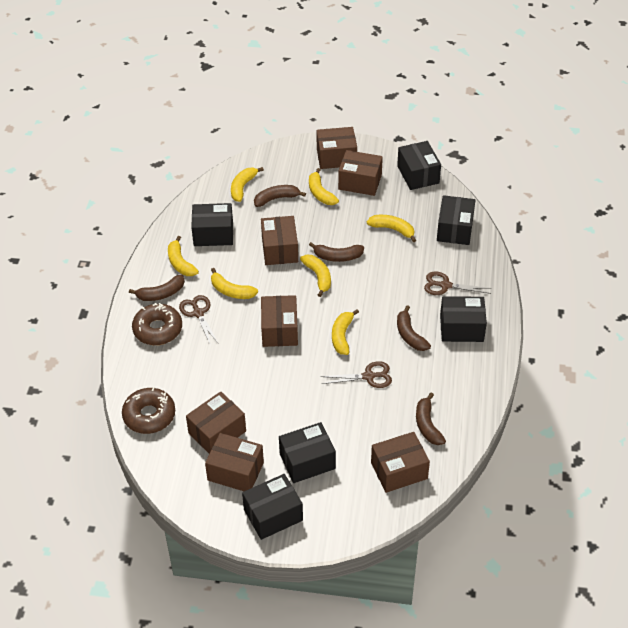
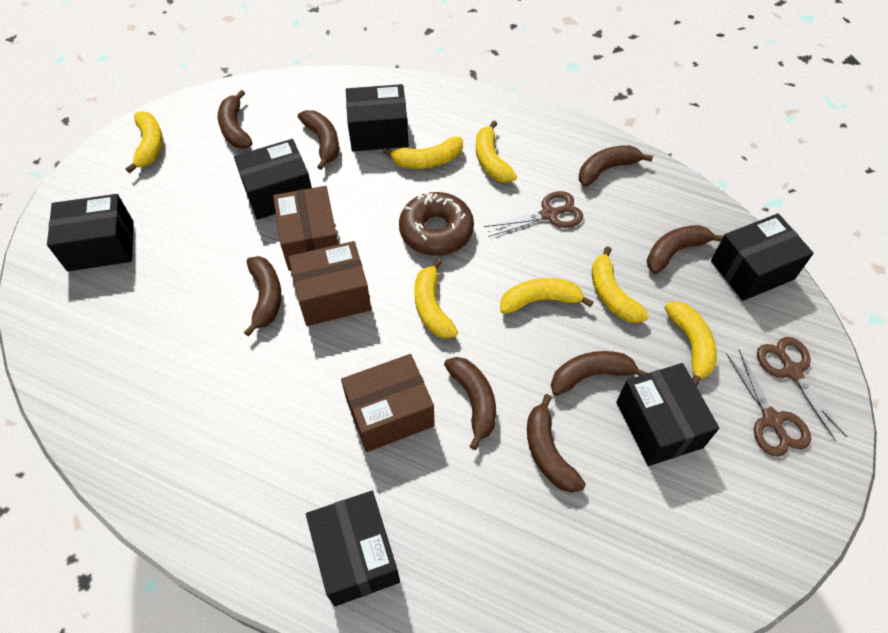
brown banana: [129,275,185,301] [254,185,306,207] [309,242,364,262] [397,305,431,351] [416,393,446,445] = 5 -> [218,90,252,148] [244,256,281,337] [298,110,339,170] [444,357,496,450] [527,394,586,493] [551,351,648,396] [579,145,653,186] [647,225,723,274] = 8
brown box: [186,391,246,454] [205,433,264,491] [261,216,298,265] [261,295,298,347] [317,127,357,169] [338,150,383,196] [371,432,430,493] = 7 -> [273,186,339,271] [289,241,371,326] [341,354,435,452] = 3
brown donut: [122,387,175,434] [132,303,182,345] = 2 -> [399,192,474,256] = 1

